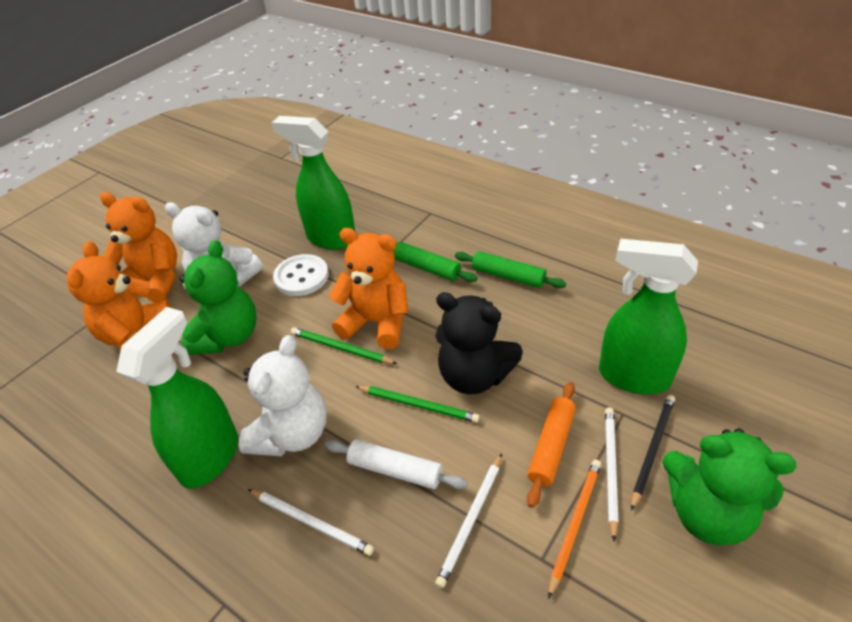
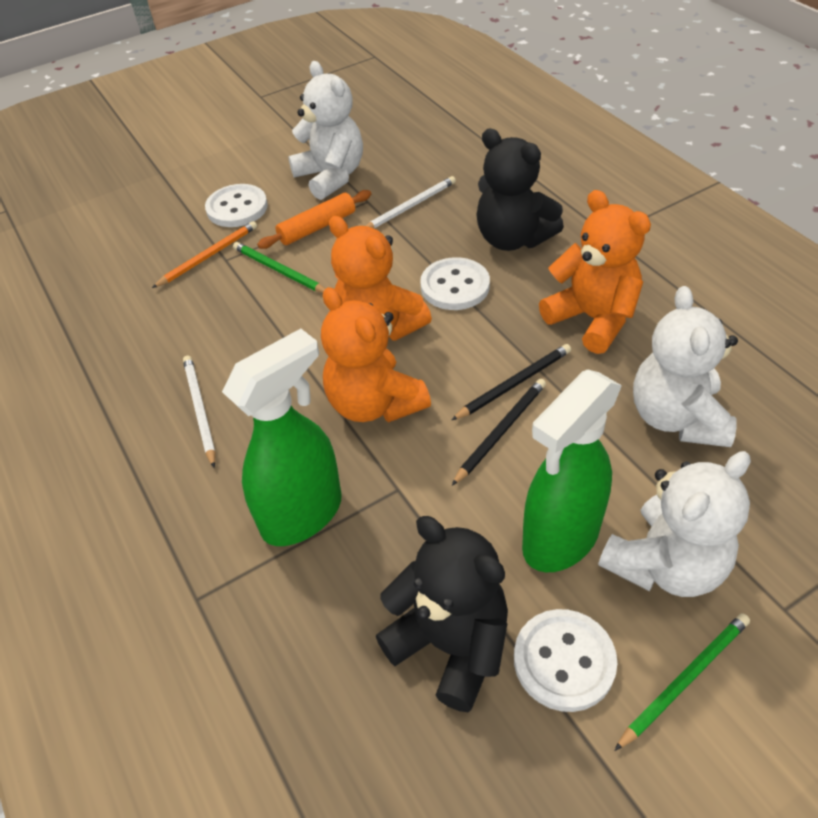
black pencil: [631,395,675,511] = 1 -> [452,344,571,420] [452,379,546,486] = 2
black teddy bear: [435,292,523,394] = 1 -> [376,516,508,712] [476,129,564,251] = 2
green rolling pin: [393,242,477,282] [455,251,566,288] = 2 -> none = 0
green spray bottle: [116,307,238,489] [272,116,355,250] [599,239,698,394] = 3 -> [222,329,342,546] [522,369,622,572] = 2
green teddy bear: [179,240,256,355] [663,429,796,546] = 2 -> none = 0
white button: [273,254,329,296] = 1 -> [205,184,268,227] [420,257,490,310] [514,609,617,712] = 3
white pencil: [248,489,374,556] [435,454,502,588] [605,408,619,542] = 3 -> [183,356,216,468] [366,176,456,229] = 2
white rolling pin: [325,440,468,489] = 1 -> none = 0
white teddy bear: [165,202,263,287] [239,335,327,457] = 2 -> [288,61,363,200] [598,451,751,597] [633,286,738,447] = 3

